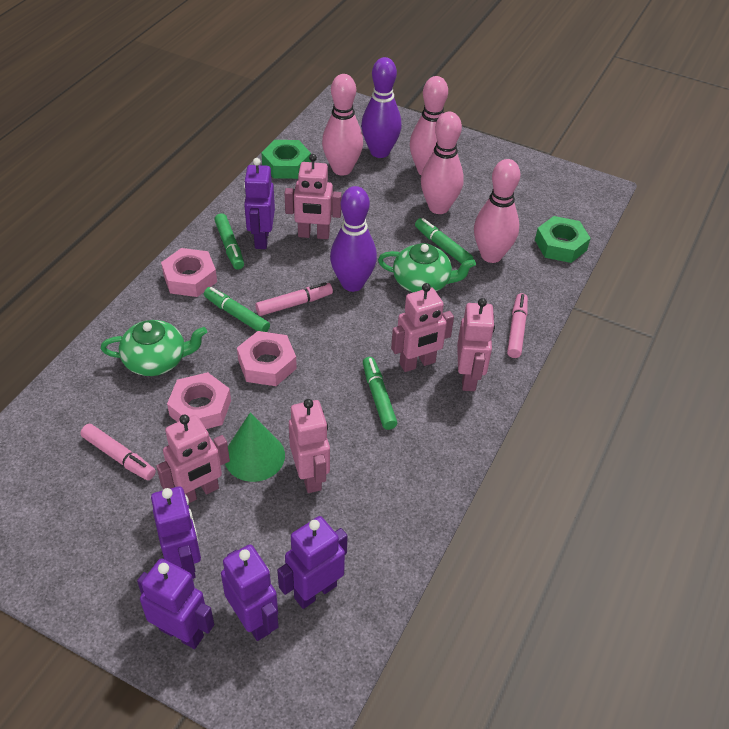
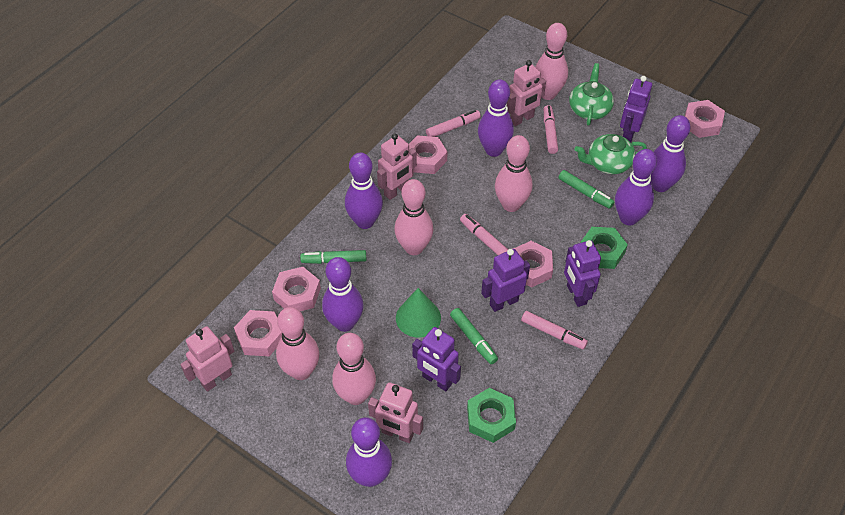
green marker: [204,287,270,332] [214,213,244,270] [363,357,397,430] [415,218,473,264] = 4 -> [300,250,366,264] [450,308,498,364] [558,170,615,209] = 3
pink bowling pin: [322,74,363,175] [410,76,448,175] [421,112,464,214] [474,159,520,263] = 4 -> [276,307,319,380] [332,333,376,405] [394,179,433,255] [495,135,532,212] [535,23,568,100] = 5
pink marker: [80,424,156,480] [255,282,333,316] [507,293,528,358] = 3 -> [426,110,481,137] [460,214,508,255] [521,311,588,349] [544,105,558,154] = 4
pink nut: [161,248,217,297] [167,372,231,429] [237,331,297,386] = 3 -> [234,310,282,356] [272,267,321,311] [409,135,447,174] [513,241,553,288] [685,100,725,138] = 5
pink robot: [156,414,230,503] [284,154,342,239] [289,399,330,493] [391,283,454,372] [457,298,495,391] = 5 -> [180,326,234,392] [368,382,423,443] [377,133,417,200] [507,60,546,126] = 4
purple bowling pin: [330,186,377,292] [361,57,402,158] = 2 -> [322,257,364,332] [345,152,383,229] [346,417,392,487] [478,80,514,157] [615,149,657,225] [651,115,691,192] = 6
purple robot: [137,558,214,649] [151,486,201,579] [221,544,279,641] [244,158,275,249] [277,516,348,609] = 5 -> [412,327,461,391] [481,249,530,312] [564,240,601,307] [620,76,652,142] = 4

